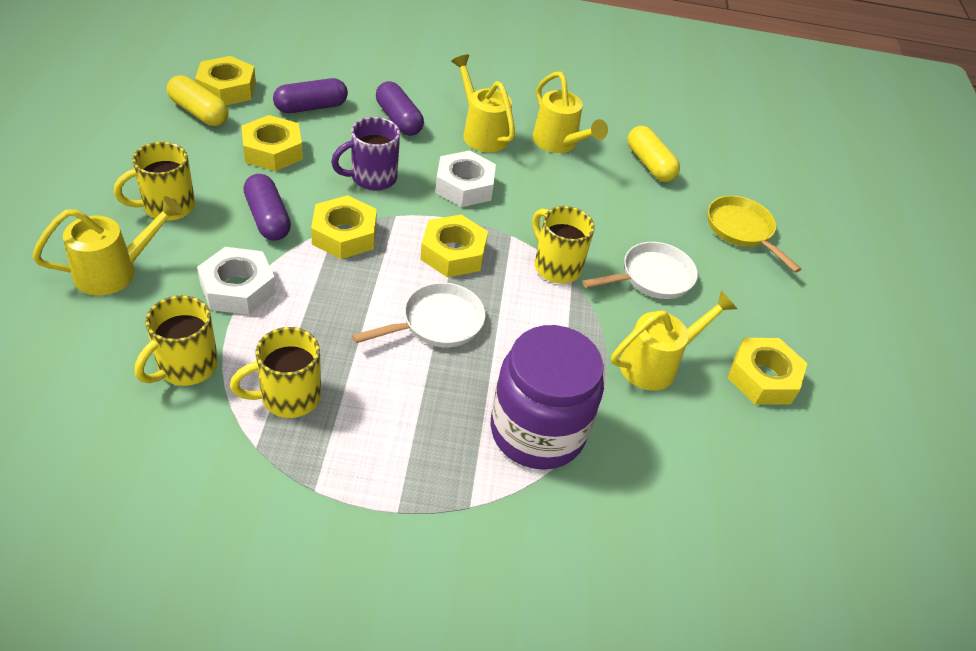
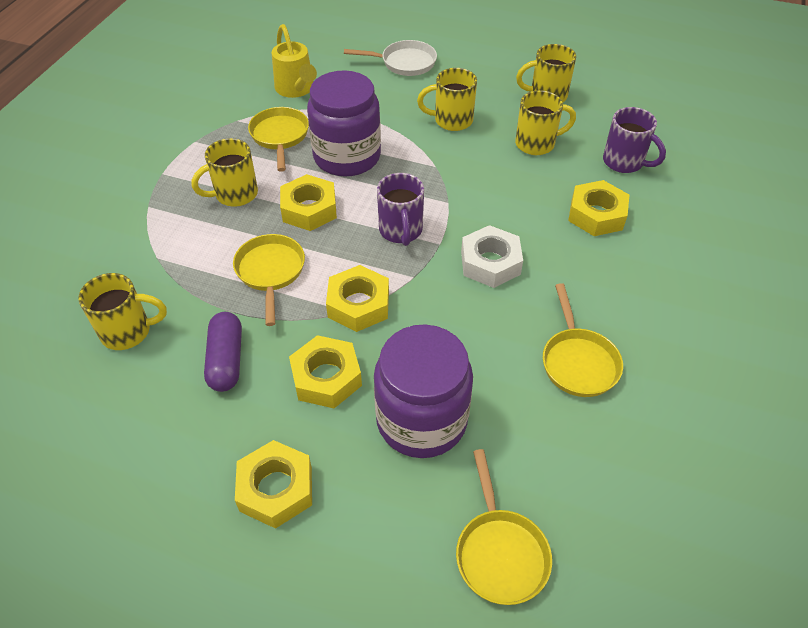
purple capsule: [243,174,291,241] [273,78,348,113] [376,81,424,136] = 3 -> [204,312,242,392] = 1
purple jar: [490,325,604,470] = 1 -> [307,70,381,177] [374,324,473,458] = 2
purple mug: [331,117,400,191] = 1 -> [377,173,424,246] [603,107,666,173] = 2
white nut: [197,247,276,315] [435,150,496,207] = 2 -> [461,225,523,288] = 1
white pan: [352,282,486,347] [582,242,698,299] = 2 -> [344,40,437,76] = 1
yellow capsule: [167,75,229,126] [627,126,680,182] = 2 -> none = 0
yellow mug: [114,142,195,221] [135,295,218,386] [230,327,321,418] [532,206,595,283] = 4 -> [78,273,167,350] [192,138,258,207] [417,68,477,131] [515,90,576,155] [516,44,576,102] = 5
yellow pan: [708,196,802,273] = 1 -> [233,234,305,326] [248,107,309,172] [456,449,552,605] [543,283,623,397] = 4
yellow watering can: [32,196,184,296] [451,54,515,152] [532,72,608,153] [611,291,737,391] = 4 -> [272,24,317,98] = 1

